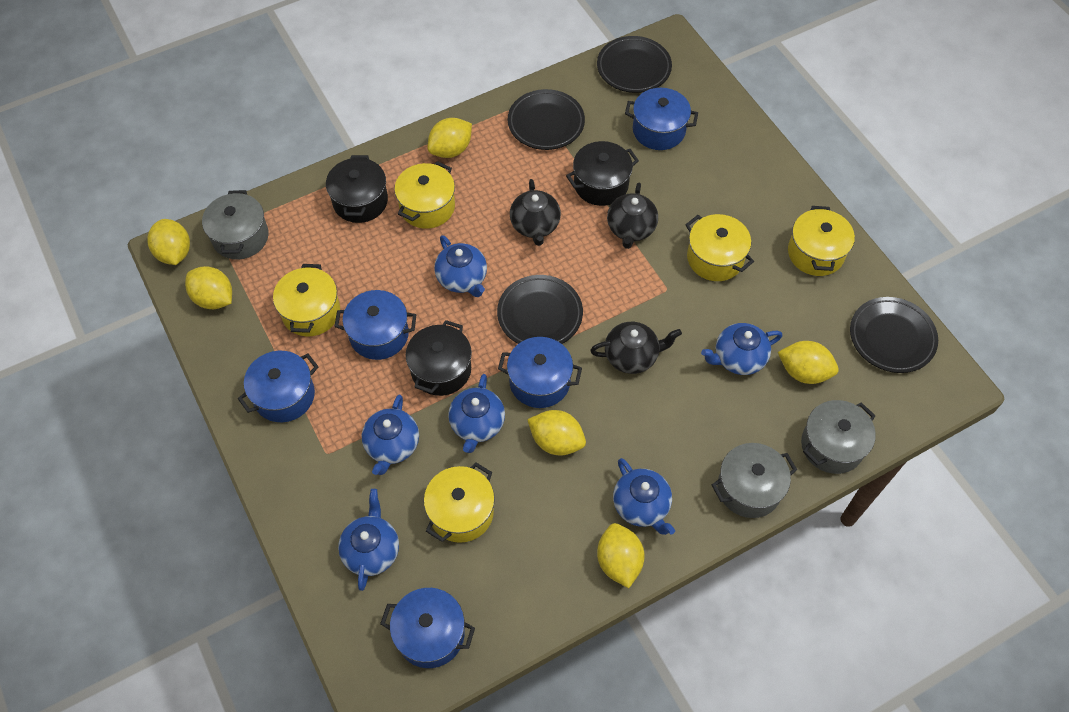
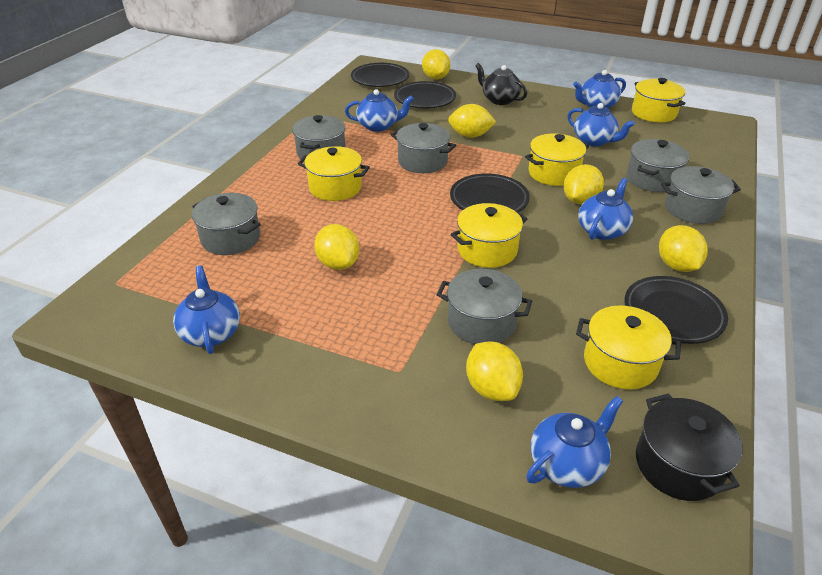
black pot: [326,155,388,223] [406,320,472,396] [566,141,639,206] = 3 -> [636,394,743,501] = 1
black teapot: [510,179,561,246] [590,322,682,374] [607,182,658,249] = 3 -> [475,63,527,105] = 1
blue pot: [238,351,319,422] [334,290,417,360] [380,588,475,668] [498,337,582,408] [625,88,698,150] = 5 -> none = 0
grey pot: [202,190,269,260] [712,443,797,518] [801,400,876,474] = 3 -> [192,193,261,255] [292,115,346,162] [391,123,456,173] [436,269,532,344] [627,139,689,192] [661,166,741,224] = 6

